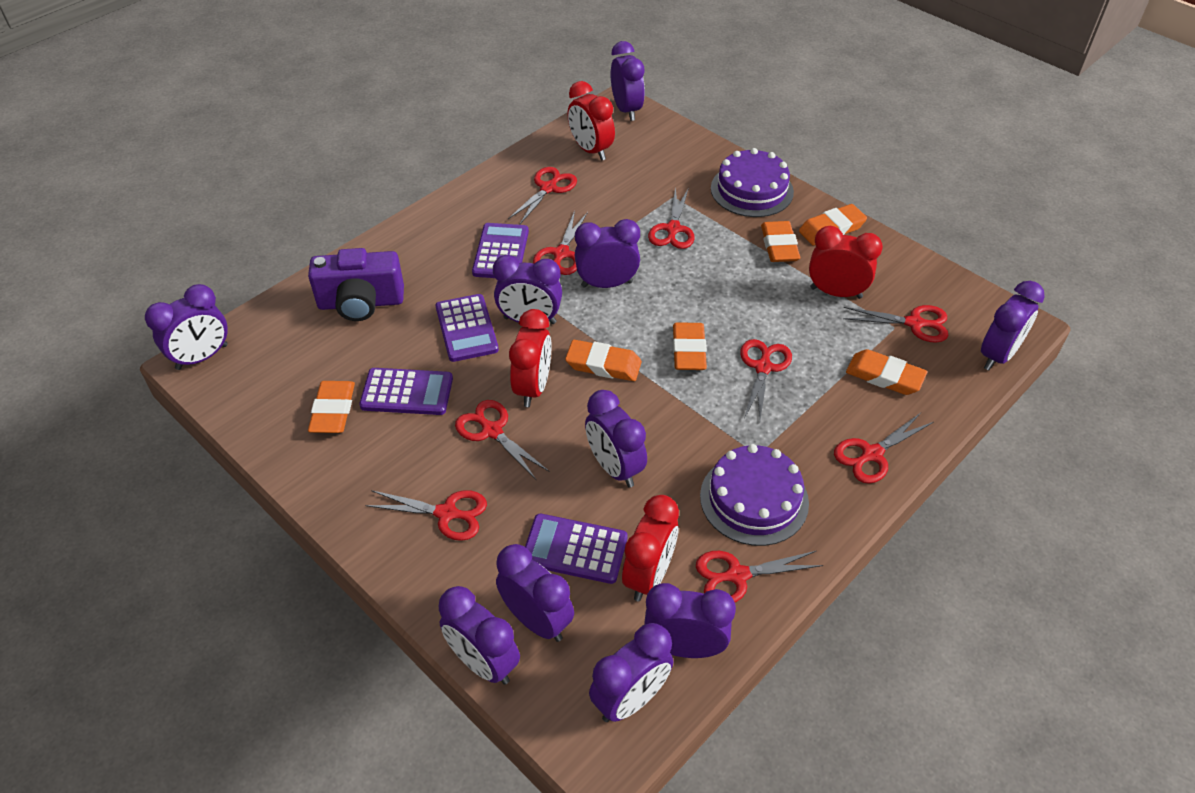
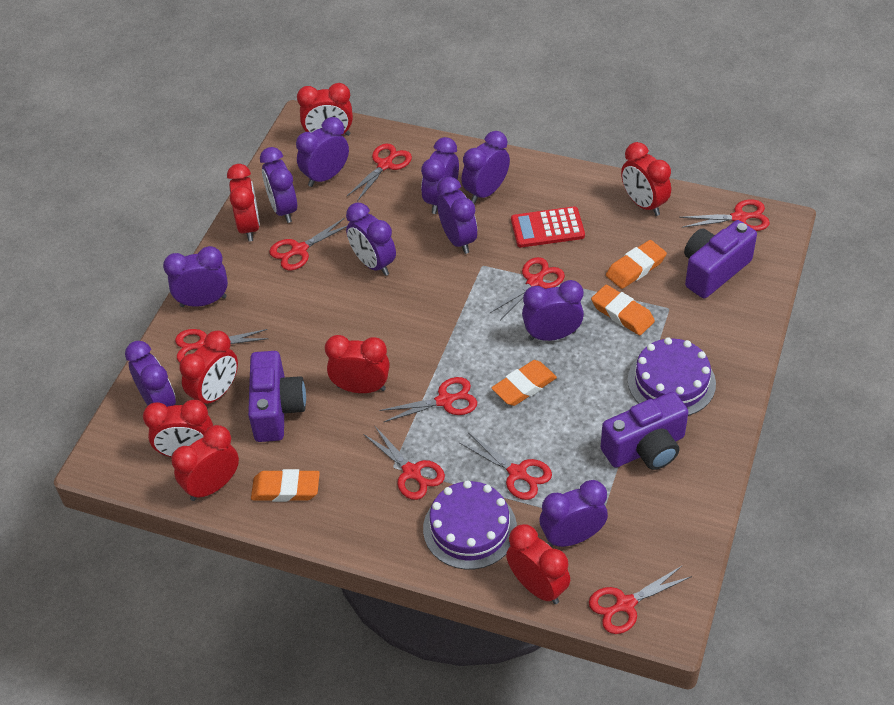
orange eraser: [308,381,355,433] [565,340,642,381] [673,322,707,370] [761,221,800,262] [799,204,867,246] [846,349,927,395] = 6 -> [251,469,320,502] [492,360,557,406] [591,285,655,335] [606,240,667,289] = 4
purple calculator: [359,368,453,415] [436,294,499,362] [472,223,529,278] [525,514,628,584] = 4 -> none = 0
purple camera: [308,248,404,321] = 1 -> [248,351,306,442] [601,392,688,470] [684,220,757,298] = 3
red calculator: none = 0 -> [511,206,585,248] = 1
red clock: [509,309,551,407] [567,81,615,161] [622,495,679,601] [809,226,883,299] = 4 -> [143,400,213,457] [171,425,239,501] [180,330,238,404] [227,164,260,242] [297,83,353,136] [325,335,390,393] [506,524,570,604] [621,142,671,216] = 8

